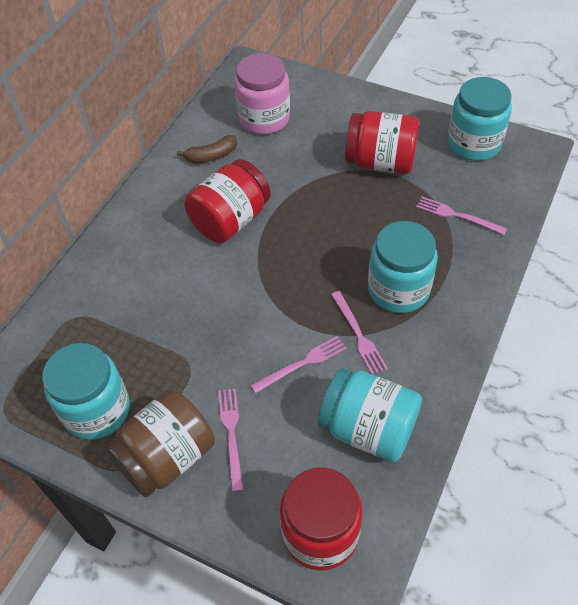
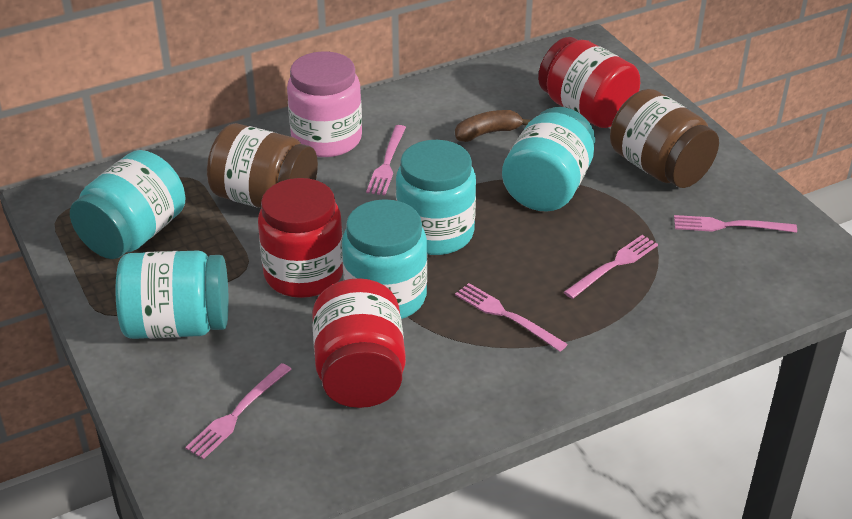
brown jar: [105,389,215,497] = 1 -> [207,123,318,208] [610,89,719,188] = 2
pink fork: [218,389,243,492] [250,336,347,393] [331,291,388,375] [416,197,507,235] = 4 -> [185,363,292,459] [366,125,406,195] [455,283,568,351] [564,235,658,299] [674,215,797,233] = 5
turquoise jar: [42,343,130,440] [318,368,422,462] [368,221,438,313] [447,77,512,161] = 4 -> [70,150,185,259] [116,250,229,339] [342,199,427,319] [396,140,476,255] [502,107,595,212] = 5

